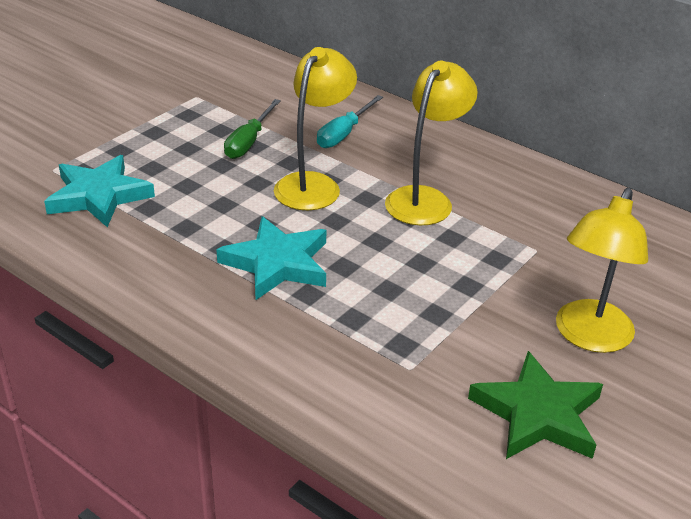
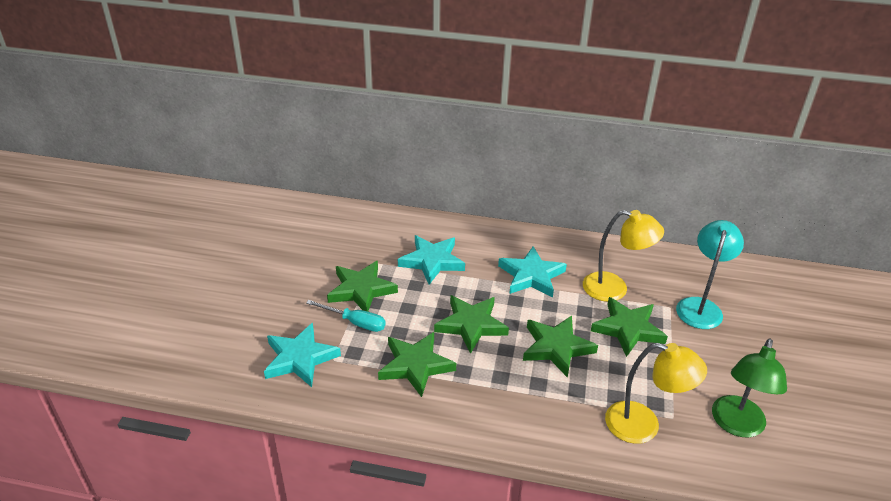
green lamp: none = 0 -> [712,338,787,437] = 1
green screwdriver: [224,99,281,159] = 1 -> none = 0
green star: [468,351,603,459] = 1 -> [327,261,398,312] [378,332,456,397] [434,295,509,354] [523,316,598,378] [591,297,668,357] = 5
turquoise lamp: none = 0 -> [676,220,744,329] = 1
turquoise star: [44,155,155,227] [216,216,326,300] = 2 -> [264,323,341,387] [398,235,465,285] [498,246,567,297] = 3
yellow lamp: [274,47,357,210] [385,61,478,225] [556,188,648,353] = 3 -> [583,210,664,302] [605,343,707,444] = 2

